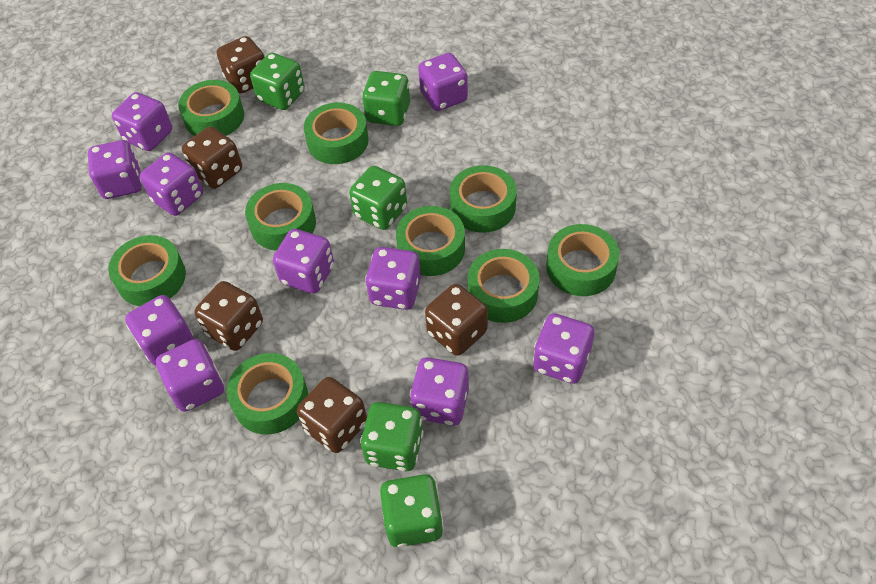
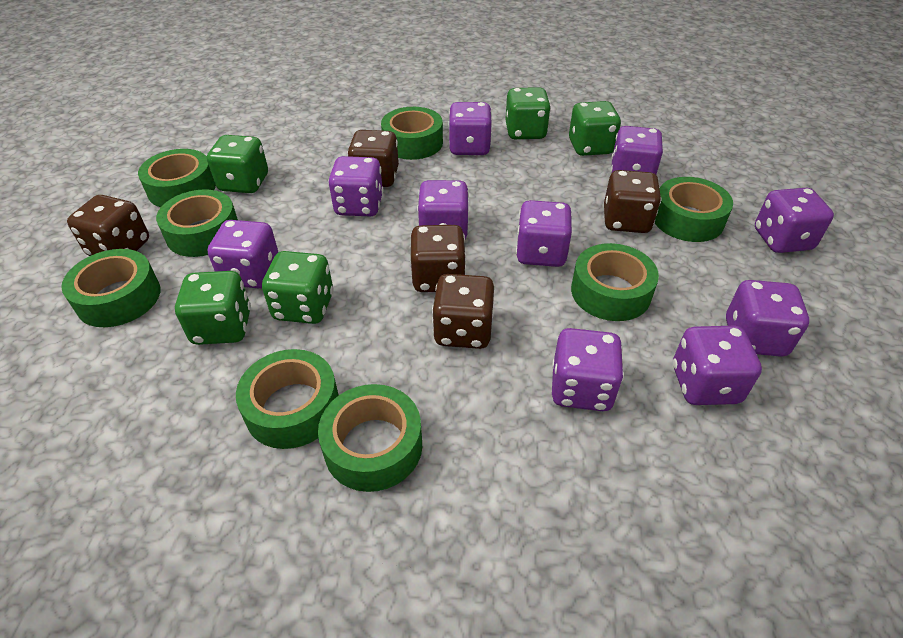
green tape: [108,235,186,306] [178,80,244,136] [227,353,308,435] [245,183,316,251] [304,102,369,164] [396,206,465,276] [450,165,517,233] [467,249,540,323] [546,224,619,296] = 9 -> [61,249,160,327] [138,149,216,207] [156,189,238,257] [236,349,339,449] [318,384,422,492] [381,107,443,160] [571,243,659,321] [655,177,733,242] = 8

